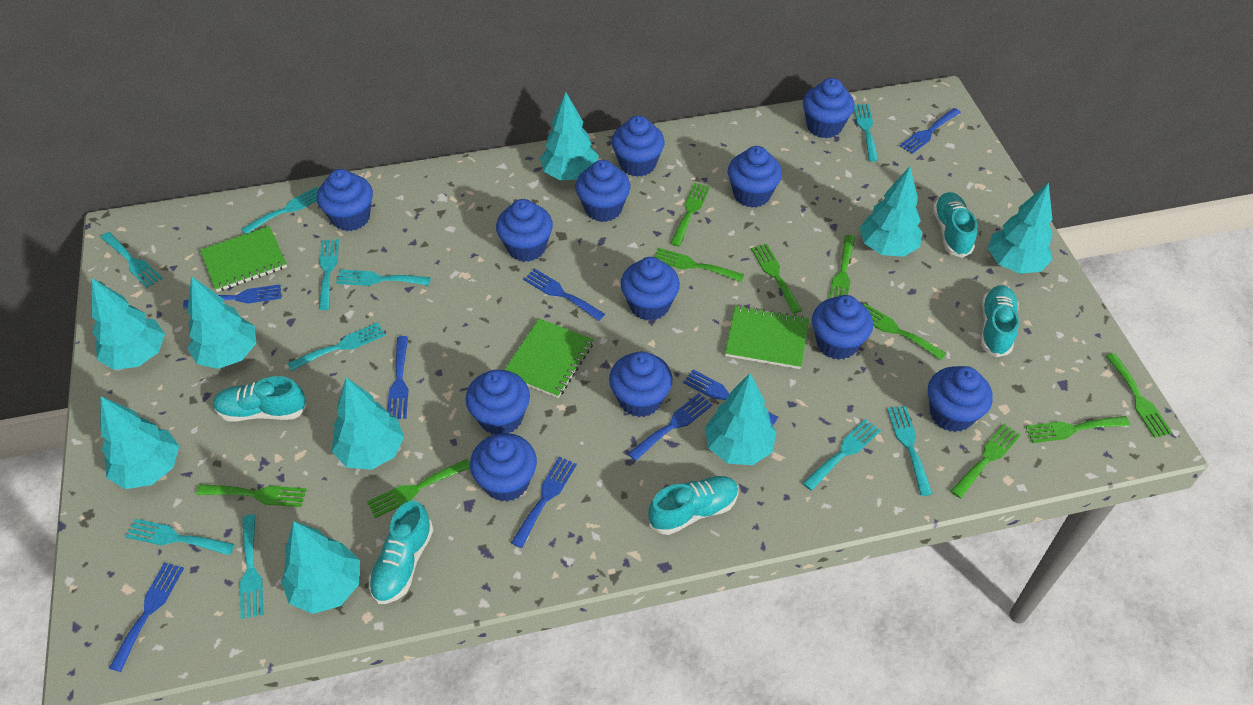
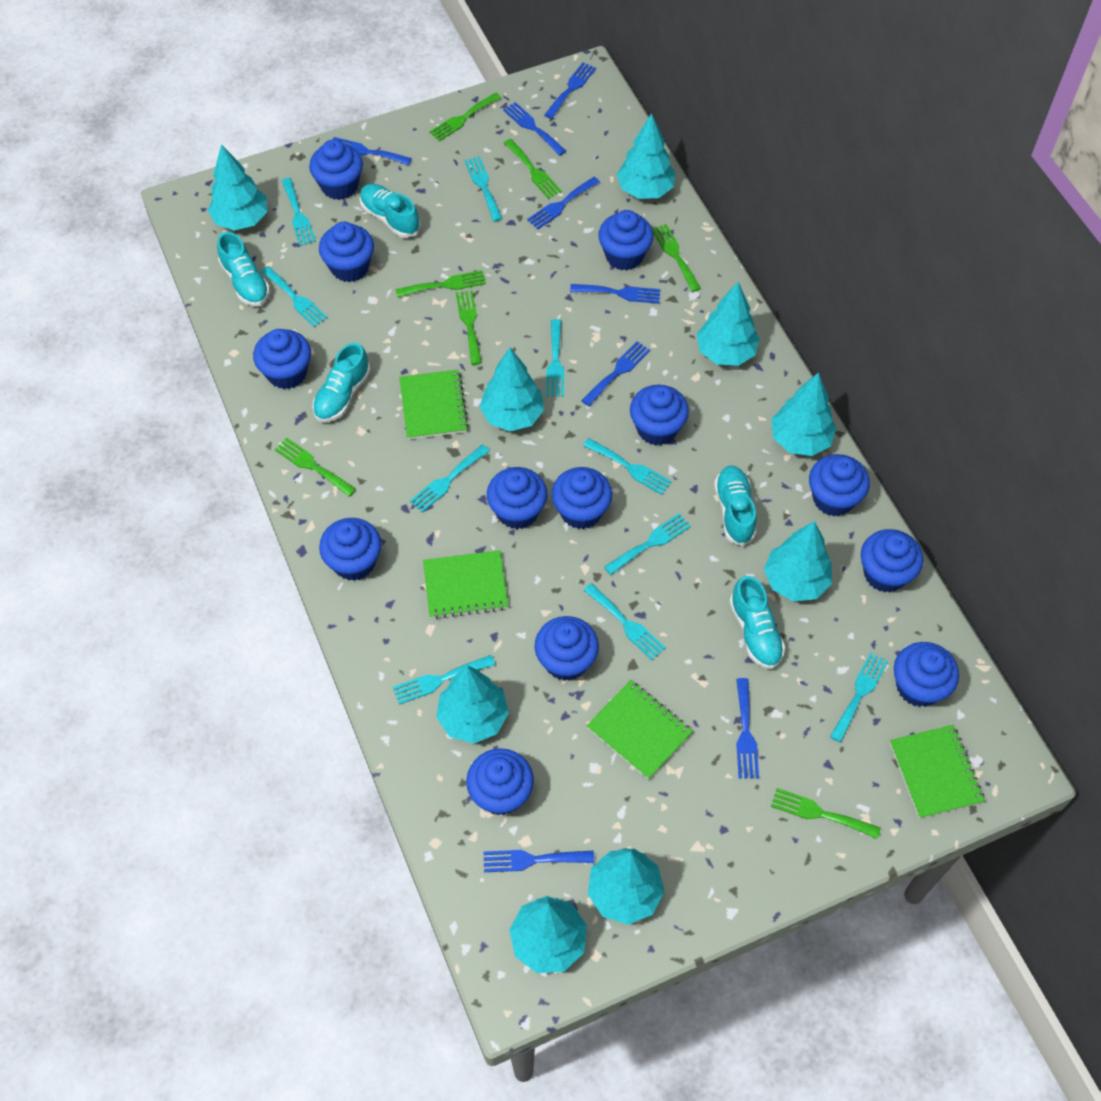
blue cupcake: [317,169,373,231] [466,370,530,434] [470,433,537,502] [496,199,553,262] [575,160,630,222] [609,351,673,417] [611,115,665,177] [620,257,680,321] [728,146,782,208] [803,78,854,138] [812,295,873,360] [928,366,993,432] = 12 -> [253,329,311,389] [309,139,363,200] [319,222,374,282] [319,518,382,581] [466,748,534,815] [487,467,547,529] [535,616,599,681] [551,467,612,529] [598,210,653,271] [630,385,689,446] [809,454,870,516] [861,529,923,593] [894,642,959,707] = 13
green fork: [196,484,307,507] [367,459,470,518] [654,248,744,282] [670,183,710,246] [751,244,802,314] [829,235,855,299] [864,304,946,360] [951,424,1021,498] [1026,416,1130,443] [1106,353,1172,438] = 10 -> [275,438,356,497] [395,270,486,297] [429,93,501,141] [456,291,482,365] [504,139,562,199] [652,224,701,292] [771,788,881,839] = 7
green notebook: [200,226,287,292] [505,319,594,398] [725,305,809,369] = 3 -> [399,370,469,440] [423,550,508,619] [586,680,693,780] [890,725,985,819] = 4

